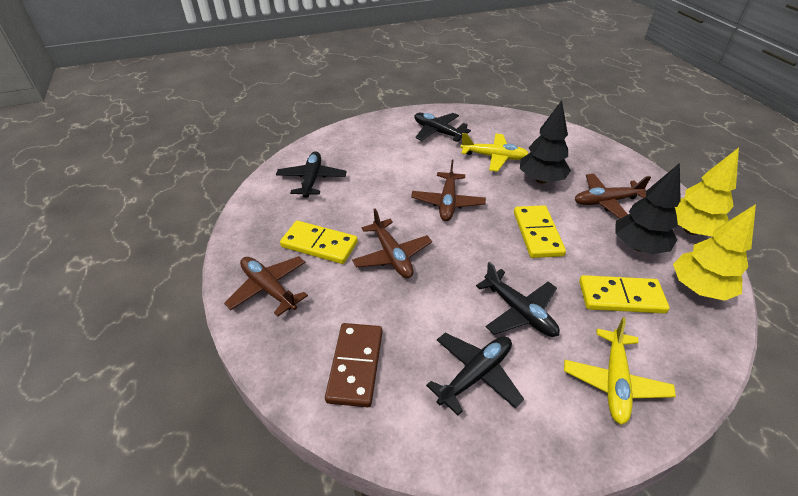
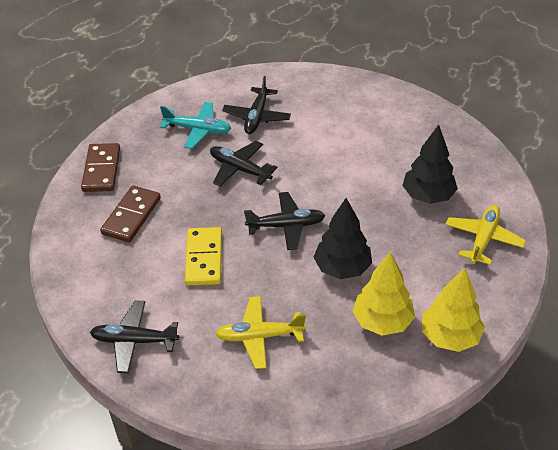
brown domino: [325,323,383,407] = 1 -> [81,143,120,192] [100,186,161,243] = 2
brown plane: [224,256,308,317] [352,209,432,278] [411,159,486,221] [574,174,651,219] = 4 -> none = 0
turquoise plane: none = 0 -> [160,102,231,149] = 1
yellow domino: [280,221,358,264] [514,205,566,258] [579,275,670,314] = 3 -> [185,227,222,285] = 1

